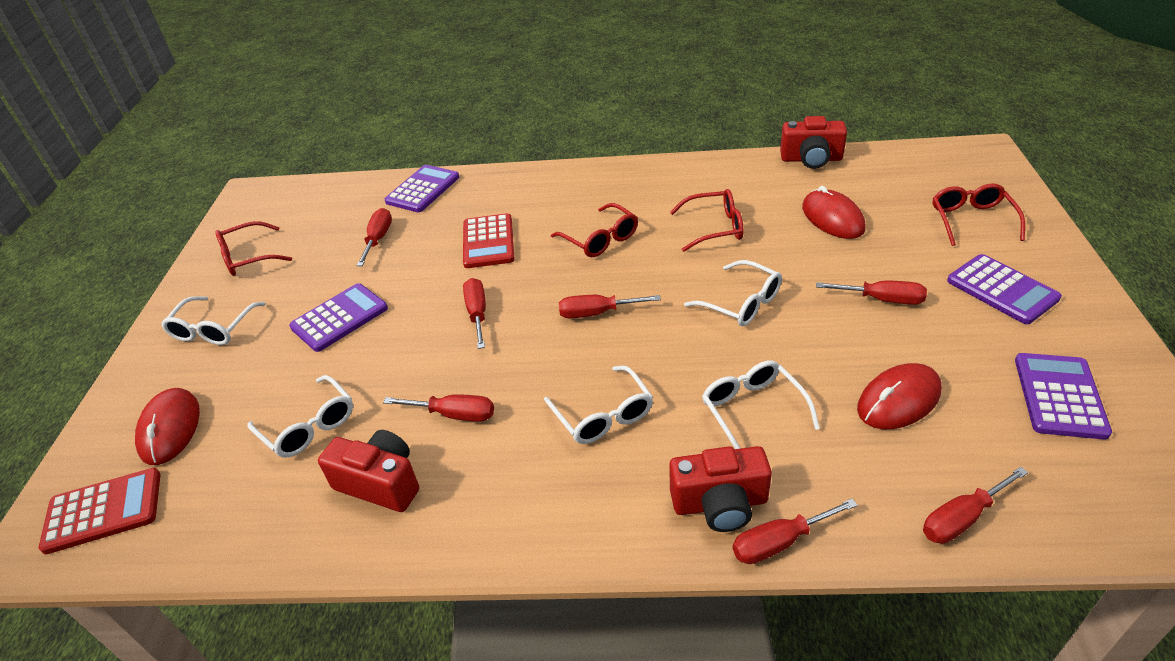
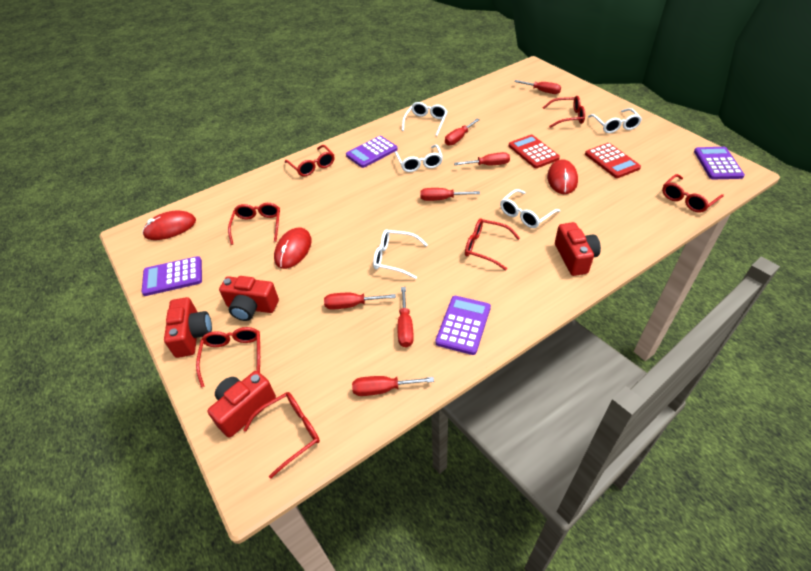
red camera: [318,430,419,512] [669,446,772,532] [780,116,847,169] = 3 -> [164,297,212,358] [207,371,276,438] [219,276,279,321] [555,222,601,276] = 4
red glasses: [215,221,292,276] [551,203,638,257] [670,189,743,252] [933,184,1025,246] = 4 -> [196,327,260,388] [228,203,280,245] [243,392,320,478] [285,145,334,176] [465,218,520,270] [543,96,585,128] [662,174,724,213] = 7

